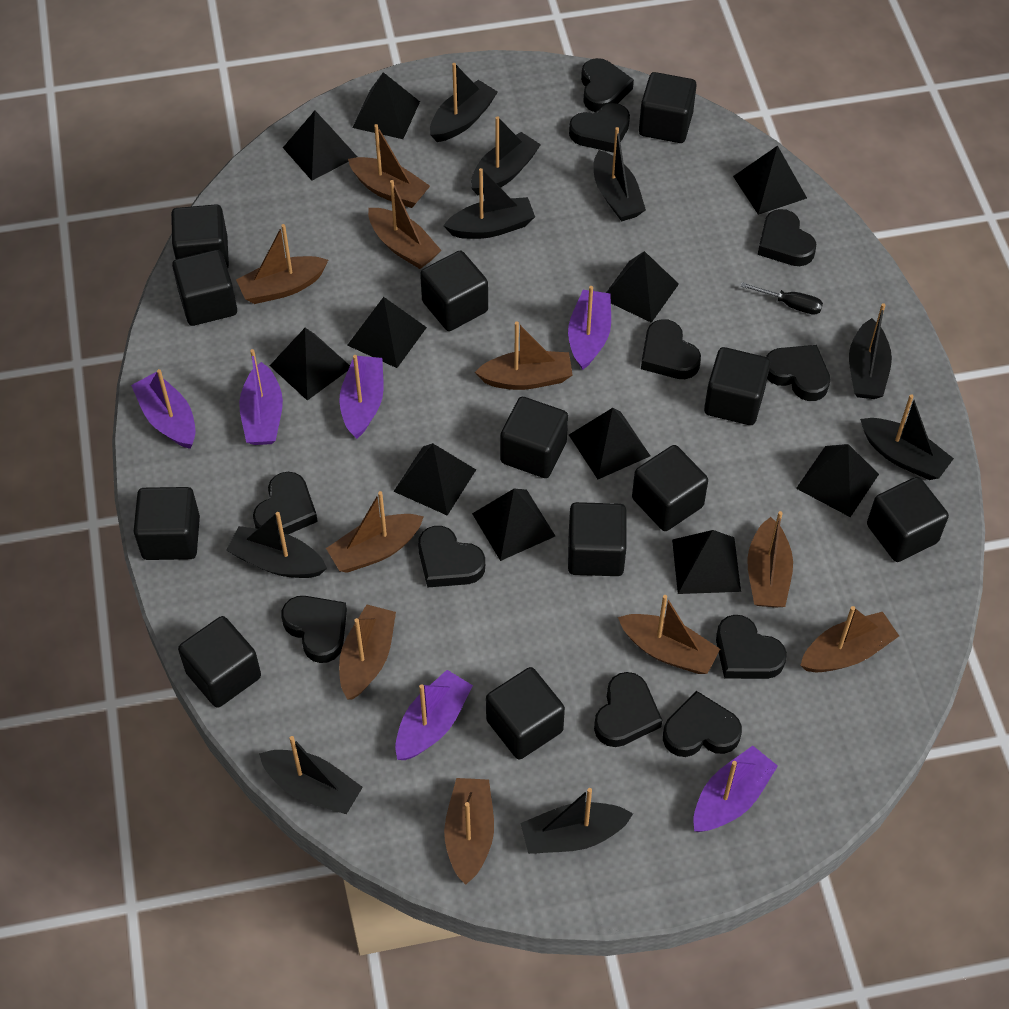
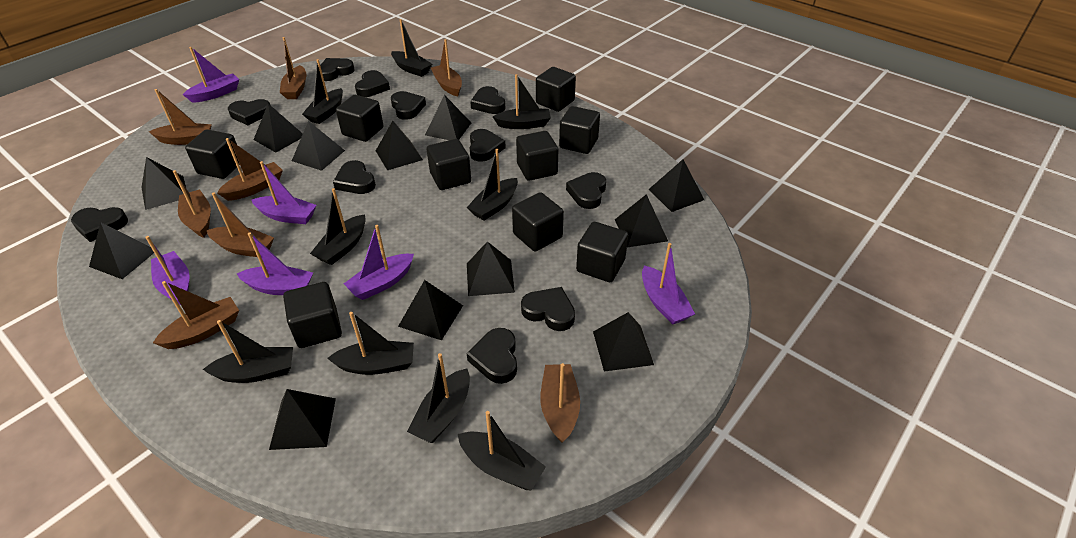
black cube: [133,487,200,560] [171,204,229,268] [172,249,237,326] [178,616,261,708] [420,251,488,331] [486,667,565,759] [500,397,568,478] [568,502,627,576] [632,445,708,531] [639,72,697,143] [704,347,770,425] [867,477,949,562] = 12 -> [185,130,240,179] [283,282,342,348] [336,95,384,142] [427,139,471,190] [512,192,564,252] [516,131,558,181] [536,67,576,112] [559,106,600,154] [576,222,628,282] = 9
black pyramid: [270,328,350,401] [283,111,357,181] [347,297,427,368] [352,72,420,139] [393,443,476,516] [472,489,555,561] [569,408,650,479] [606,251,679,323] [672,530,741,594] [733,146,807,215] [796,444,879,517] = 11 -> [89,222,154,279] [141,157,186,210] [254,104,303,153] [269,389,336,450] [292,121,345,171] [376,121,423,170] [398,280,463,340] [425,95,471,140] [467,241,515,296] [593,312,654,372] [615,194,668,247] [648,160,704,212] = 12
black screwdriver: [741,282,823,315] = 1 -> none = 0
brown boat: [236,224,328,304] [326,491,424,573] [339,605,396,700] [348,124,430,208] [368,180,441,269] [444,778,494,885] [475,322,573,390] [618,595,720,674] [747,511,793,607] [800,606,899,672] = 10 -> [148,89,212,145] [153,281,239,349] [173,170,211,238] [207,192,274,257] [217,138,283,201] [280,37,307,99] [431,39,462,97] [540,363,580,443] = 8

